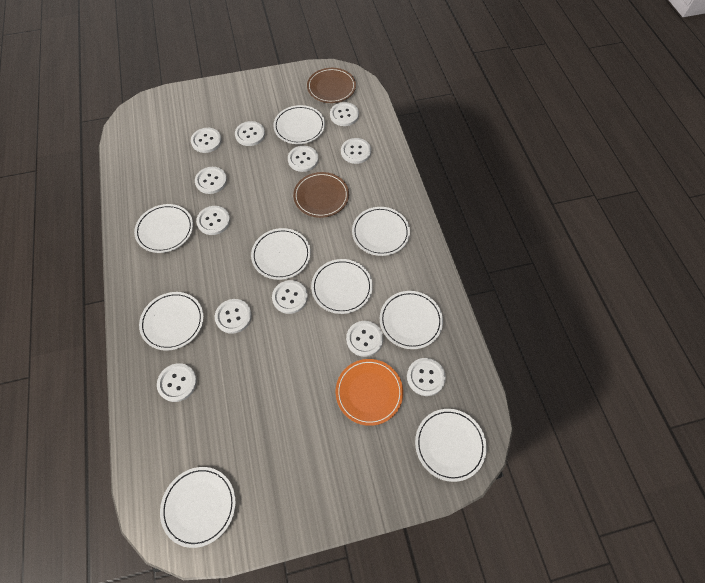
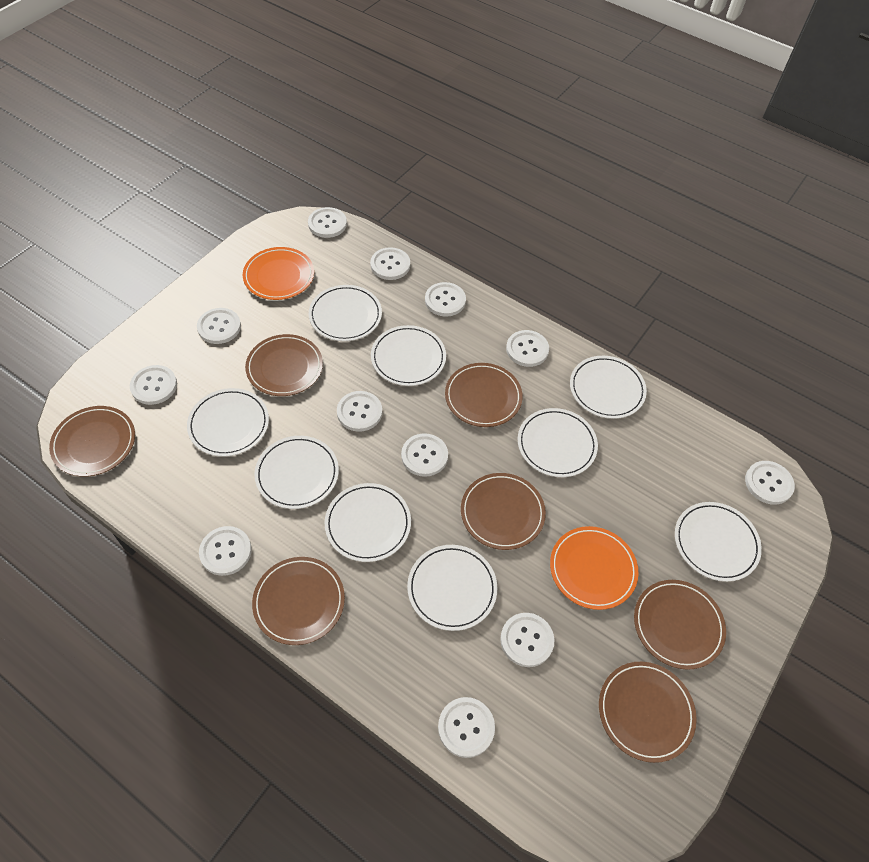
brown plate: [293,172,349,218] [307,68,356,103] = 2 -> [49,406,135,477] [245,334,323,396] [252,557,345,645] [445,363,523,427] [461,473,546,550] [599,662,697,763] [634,580,726,670] = 7
orange plate: [336,359,403,426] = 1 -> [243,247,314,300] [550,526,639,610] = 2

